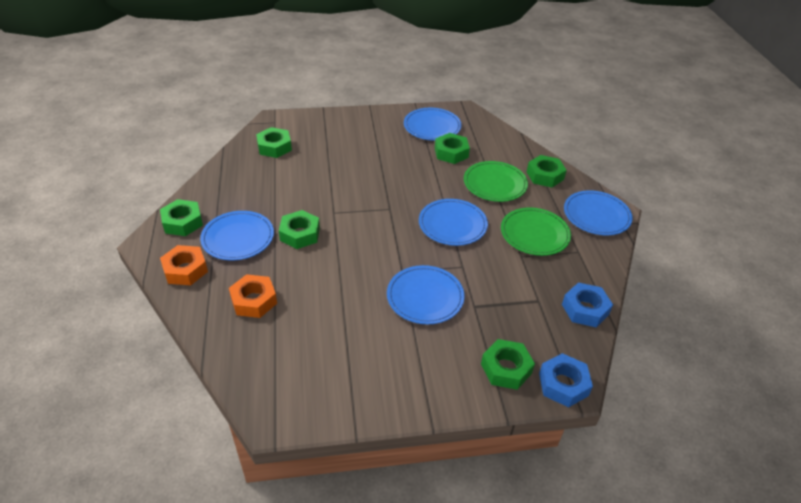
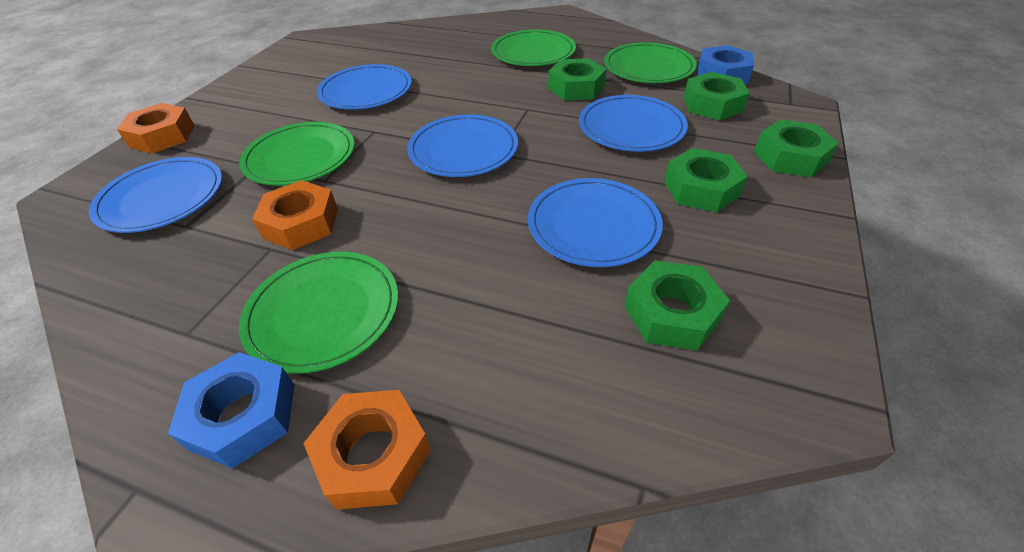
green nut: [160,199,203,236] [256,127,292,158] [279,210,320,249] [435,133,470,164] [481,339,535,390] [527,155,567,188] = 6 -> [548,58,607,100] [624,261,730,351] [664,148,748,212] [684,72,750,120] [754,119,839,177] = 5
green plate: [464,161,528,202] [501,207,571,256] = 2 -> [239,122,355,186] [239,252,398,373] [491,30,576,66] [604,42,697,83] = 4
orange nut: [160,245,208,285] [229,274,277,318] = 2 -> [117,103,195,153] [252,180,338,250] [303,390,431,510] = 3

